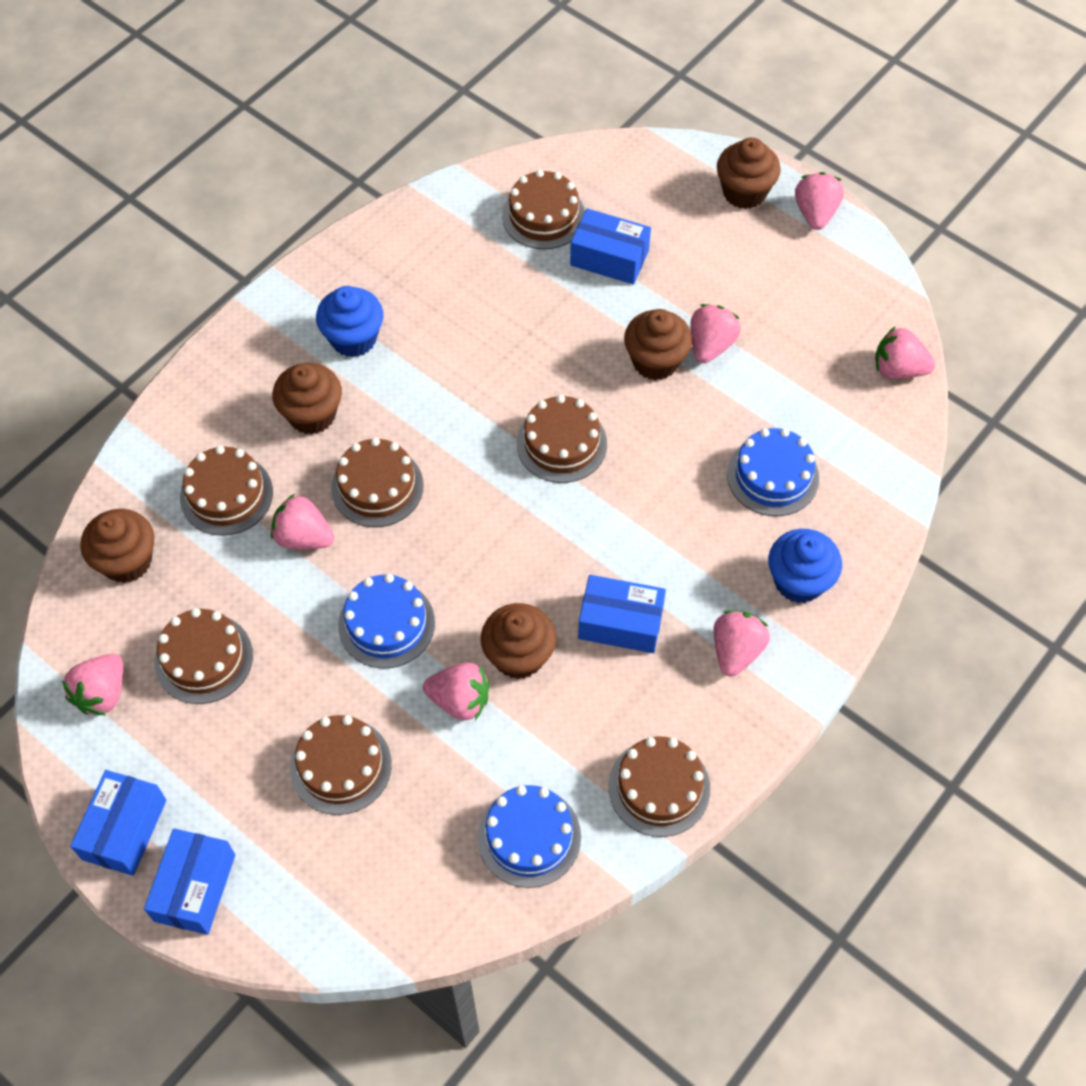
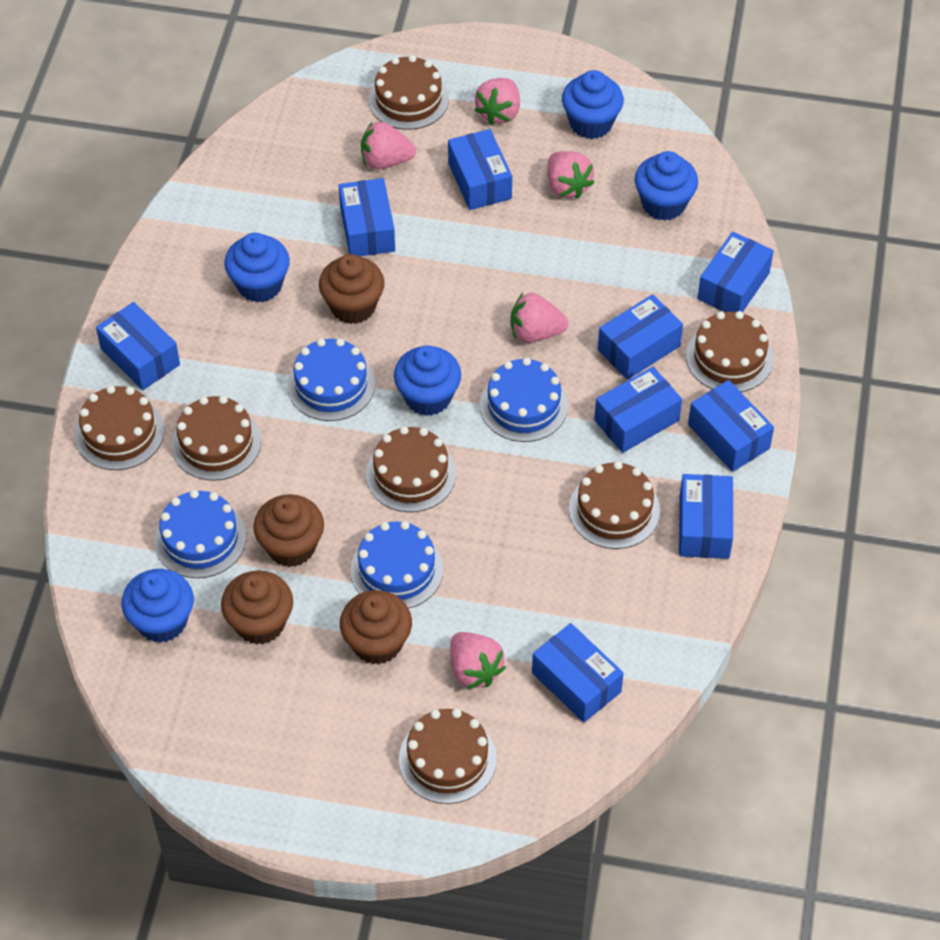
blue box: [70,770,167,876] [144,828,235,935] [570,208,651,284] [578,575,666,653] = 4 -> [96,302,180,390] [339,178,395,256] [448,129,512,210] [532,623,624,723] [594,367,682,453] [598,294,683,380] [679,474,733,559] [688,380,774,472] [697,232,773,312] = 9
blue cake: [338,574,435,669] [478,785,581,888] [727,428,819,516] = 3 -> [154,490,246,578] [287,338,375,421] [351,521,443,609] [480,357,568,442] = 4
blue cupcake: [316,286,383,357] [768,529,842,603] = 2 -> [121,569,194,643] [224,233,290,302] [394,345,461,416] [562,70,624,139] [635,151,698,221] = 5
brown cupcake: [80,509,154,583] [272,363,342,435] [481,603,556,679] [624,309,692,380] [717,138,781,209] = 5 -> [221,570,293,645] [253,494,324,567] [319,254,384,324] [340,590,412,665] = 4
pink strawberry: [62,654,123,715] [271,494,334,549] [423,663,489,720] [690,304,740,363] [713,610,770,677] [795,172,844,230] [875,326,935,379] = 7 -> [361,121,416,169] [450,632,506,689] [475,78,520,125] [510,293,569,343] [547,151,595,199] = 5

